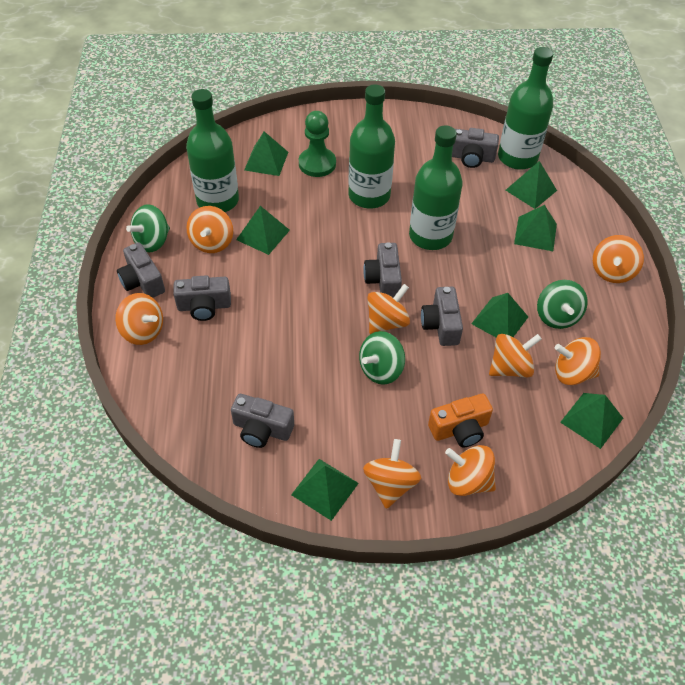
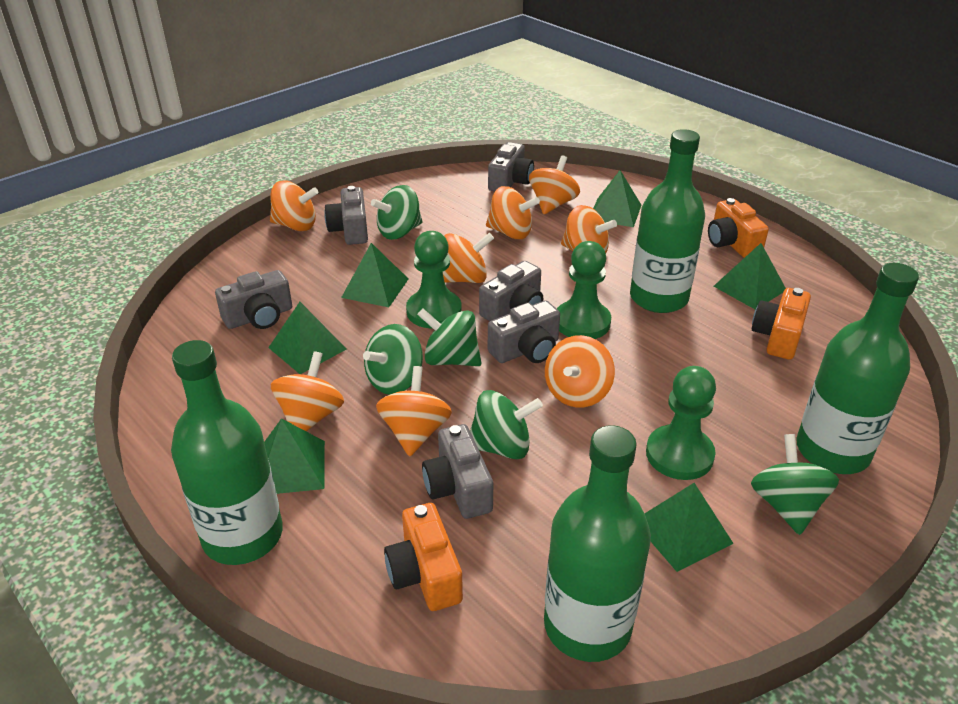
green pawn: [299,111,336,177] = 1 -> [406,231,461,328] [557,241,611,339] [646,366,716,480] = 3
green pyramid: [236,206,290,255] [244,132,288,176] [291,459,359,521] [471,293,528,337] [506,161,557,209] [514,205,557,251] [560,393,623,449] = 7 -> [264,418,325,494] [268,302,347,374] [341,243,408,307] [593,170,641,227] [644,483,734,572] [714,243,786,310] = 6
green spinning top: [126,204,170,252] [359,331,405,385] [537,280,588,329] = 3 -> [363,324,423,395] [371,185,423,240] [417,308,481,366] [470,390,543,459] [751,434,839,535] = 5
orange camera: [428,394,493,447] = 1 -> [384,503,463,611] [708,198,769,258] [752,288,811,360] = 3

